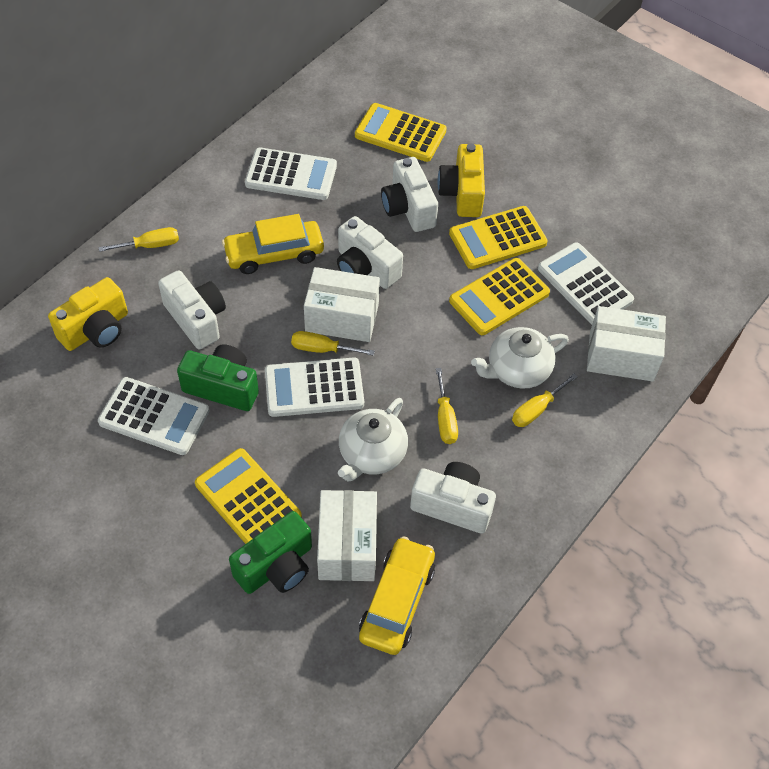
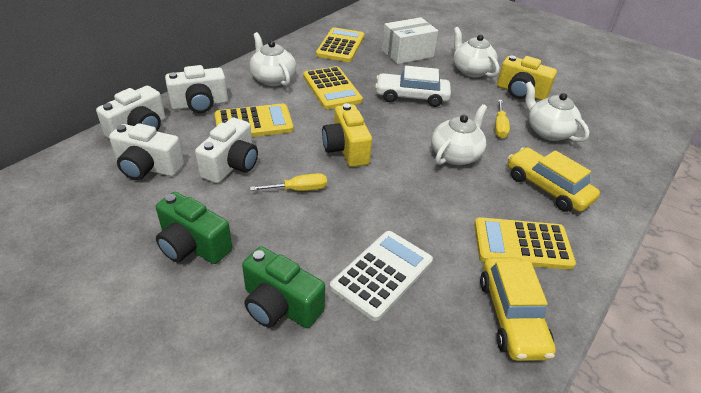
white box: [304,267,380,342] [317,490,377,581] [587,306,666,381] = 3 -> [382,17,438,64] = 1
white calculator: [98,377,209,455] [245,148,337,200] [265,357,364,417] [538,242,634,324] = 4 -> [330,231,433,321] = 1
white car: none = 0 -> [375,66,451,107] = 1
white teapot: [338,398,408,481] [471,327,569,389] = 2 -> [249,32,296,86] [431,104,487,165] [453,27,499,77] [525,82,589,142] = 4
yellow screwdriver: [98,227,179,252] [291,331,375,356] [436,368,458,444] [512,374,578,427] = 4 -> [250,173,327,191] [495,100,510,138] = 2

